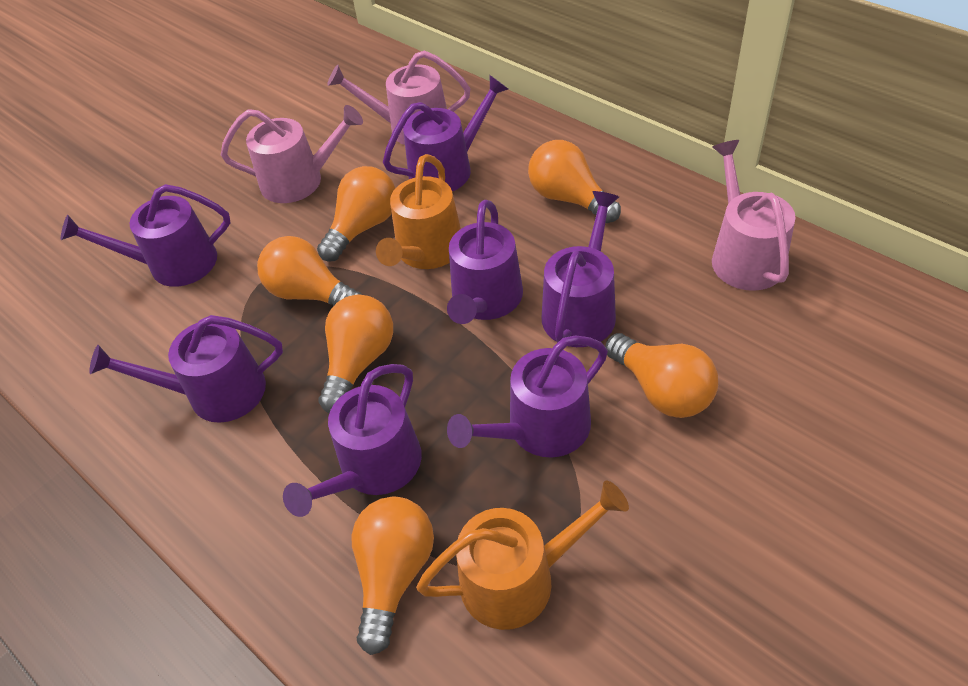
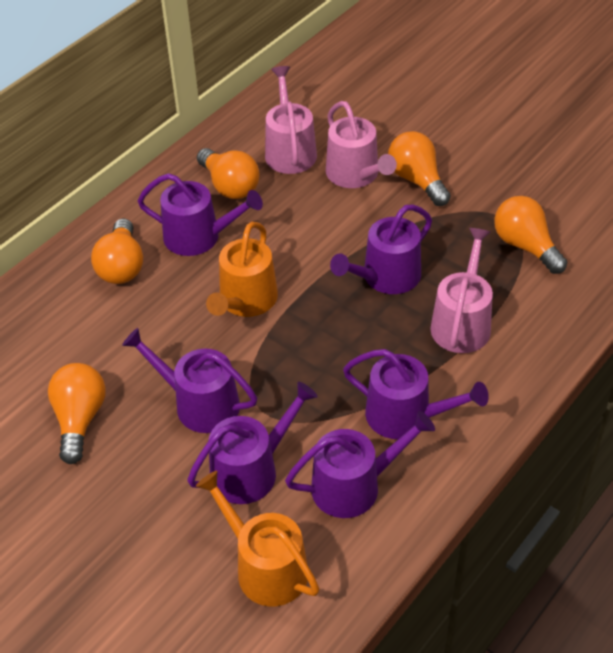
orange light bulb: [257,236,362,306] [317,166,395,262] [319,294,393,413] [352,497,434,655] [528,140,621,223] [605,333,718,418] = 6 -> [48,363,106,464] [91,218,143,284] [197,148,259,199] [388,131,451,206] [494,196,567,274] = 5
purple watering can: [61,184,231,287] [89,315,283,423] [283,364,422,517] [383,75,508,191] [447,200,523,324] [447,336,608,458] [542,191,619,347] = 7 -> [122,328,257,433] [138,173,263,256] [187,382,318,504] [285,411,435,518] [330,205,432,294] [343,349,489,439] = 6

